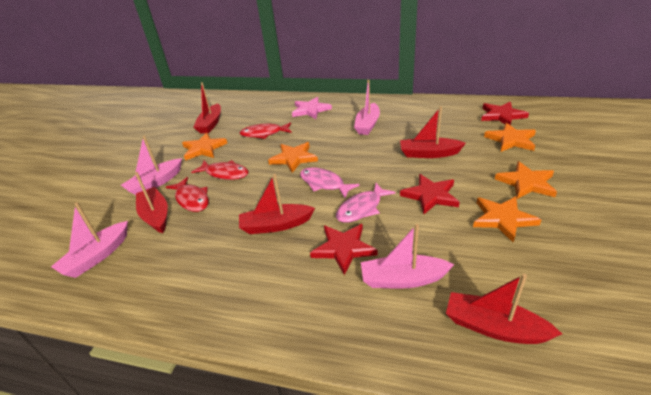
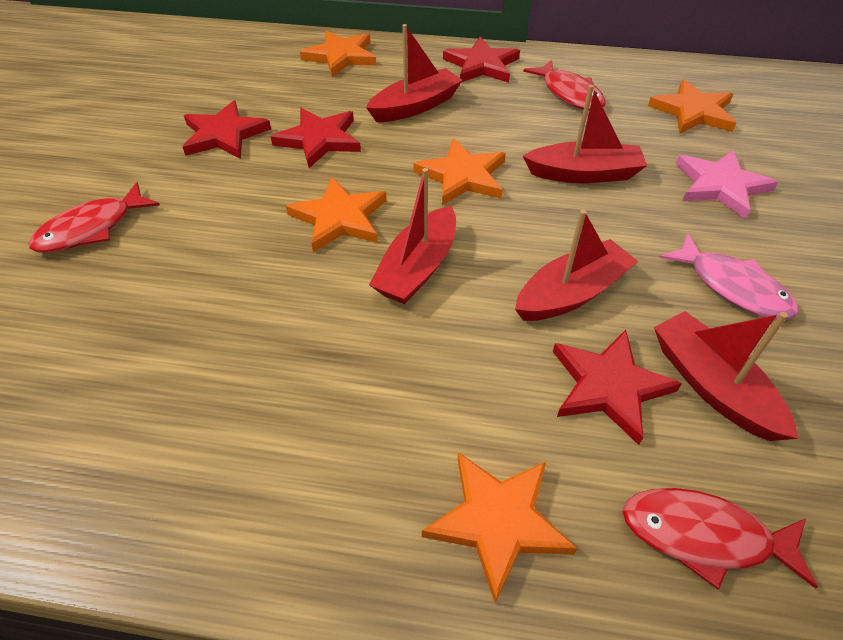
pink boat: [51,202,128,278] [121,135,182,195] [354,80,380,135] [361,224,454,289] = 4 -> none = 0
pink fish: [300,167,360,198] [336,183,396,223] = 2 -> [659,233,799,320] = 1
red star: [310,224,378,275] [400,174,460,214] [481,102,529,125] = 3 -> [183,100,271,159] [271,108,361,168] [443,37,520,82] [553,330,682,445] = 4

